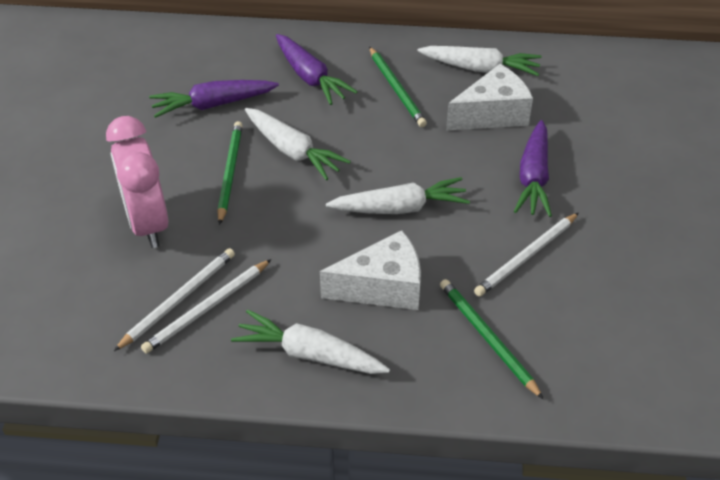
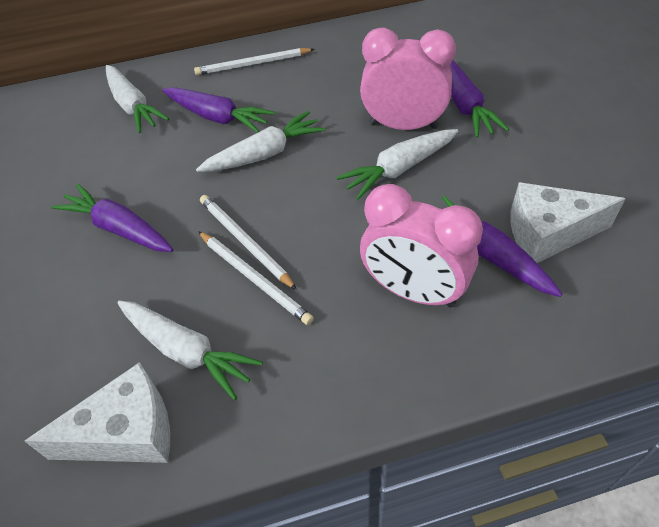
green pencil: [217,121,243,225] [369,47,427,127] [440,279,543,399] = 3 -> none = 0
pink clock: [106,116,168,248] = 1 -> [360,27,456,130] [360,184,483,308] = 2
purple carrot: [149,80,279,118] [276,34,358,105] [514,120,552,217] = 3 -> [51,184,173,252] [162,87,275,133] [432,196,562,297] [450,60,509,138] = 4

